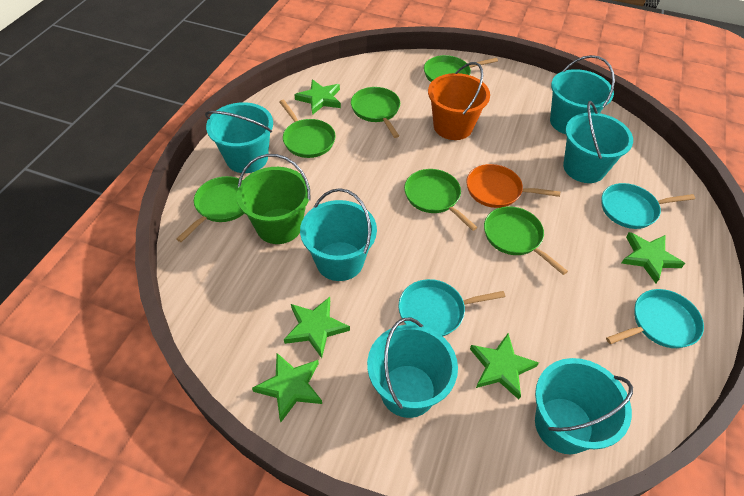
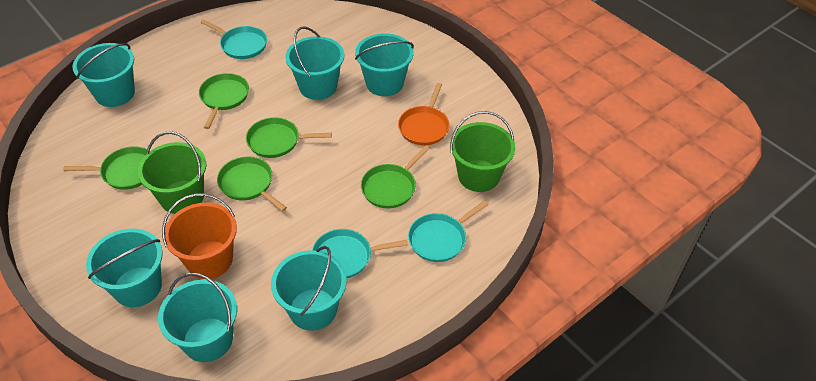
green bucket: [236,154,310,244] = 1 -> [138,131,206,214] [450,111,515,192] = 2
green pan: [176,176,244,242] [279,100,336,158] [351,87,400,138] [404,169,478,231] [424,55,498,82] [484,206,568,275] = 6 -> [63,146,147,190] [199,73,249,129] [217,157,287,211] [246,117,332,158] [361,146,429,208] = 5
green star: [252,353,322,422] [284,297,350,358] [294,79,341,115] [470,333,539,400] [621,232,685,283] = 5 -> none = 0

